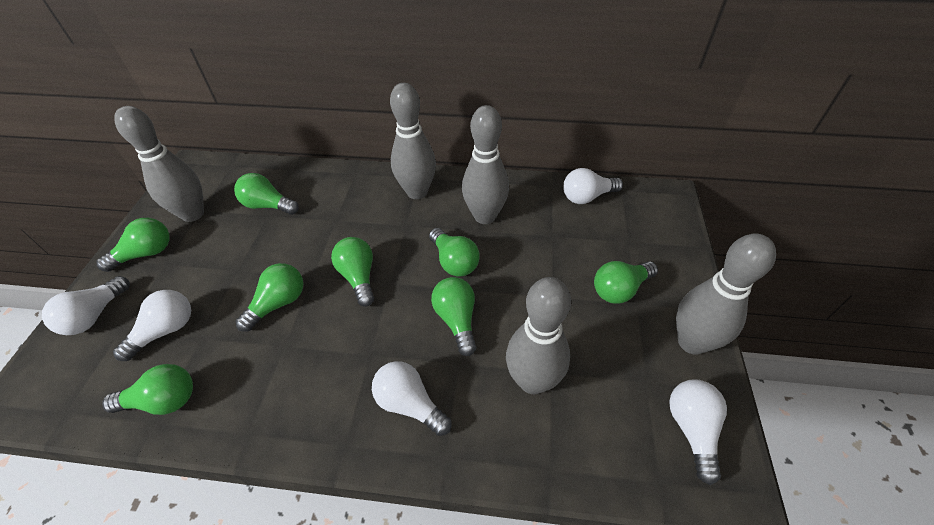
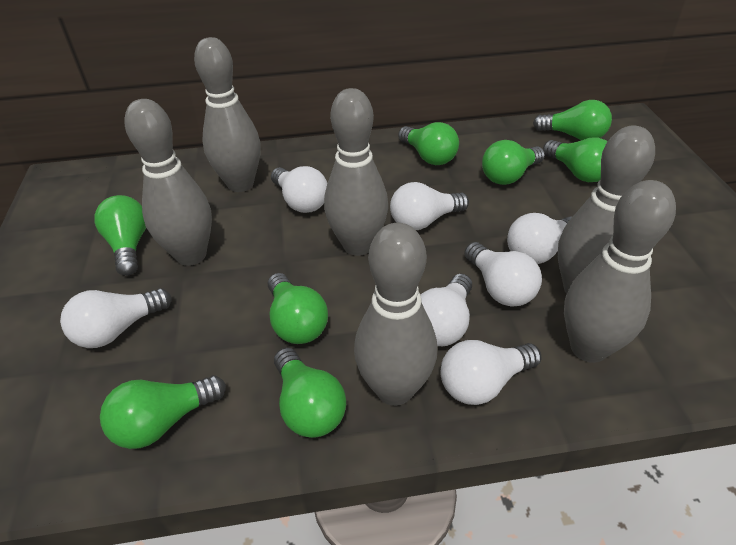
grey bowling pin: [114,106,204,222] [390,83,436,199] [462,105,509,224] [506,277,571,394] [676,233,776,355] = 5 -> [125,99,212,266] [194,37,261,192] [324,88,388,256] [354,223,437,406] [558,126,655,294] [564,180,676,363] = 6
white light bulb: [42,276,130,335] [113,290,191,361] [372,361,451,436] [563,168,623,204] [669,379,727,485] = 5 -> [60,288,171,348] [271,166,327,213] [390,182,469,230] [421,274,472,346] [440,340,541,405] [464,242,542,307] [507,213,572,264] = 7

